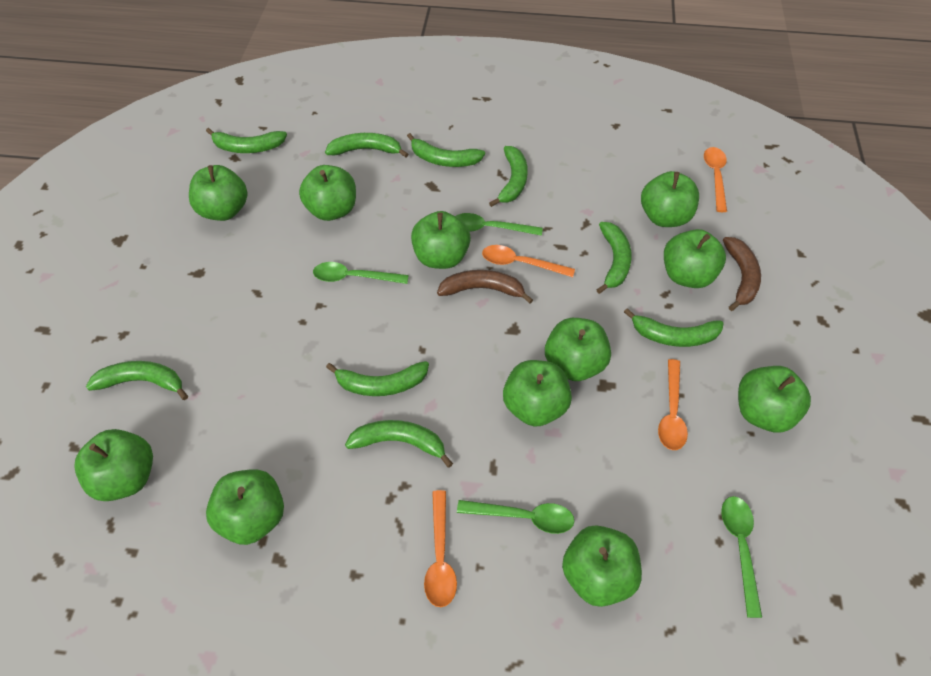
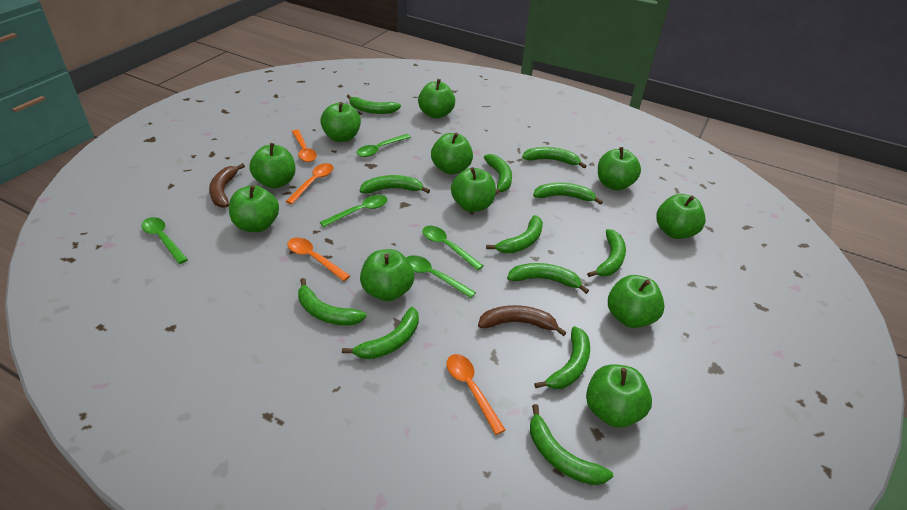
green banana: [86,361,188,400] [206,128,287,153] [325,133,408,158] [326,361,429,396] [345,420,453,468] [407,133,485,167] [489,146,528,207] [597,222,632,294] [624,308,724,347] = 9 -> [298,278,367,326] [342,307,419,359] [347,94,401,114] [360,175,430,194] [484,154,512,195] [486,215,543,254] [507,263,589,294] [522,147,587,168] [530,404,613,485] [533,182,603,205] [534,326,590,389] [587,229,626,277] = 12
green spoon: [313,262,409,284] [455,213,543,236] [457,500,575,534] [721,496,762,618] = 4 -> [141,217,188,264] [320,195,388,227] [356,134,411,157] [406,255,476,298] [422,226,483,270] = 5

